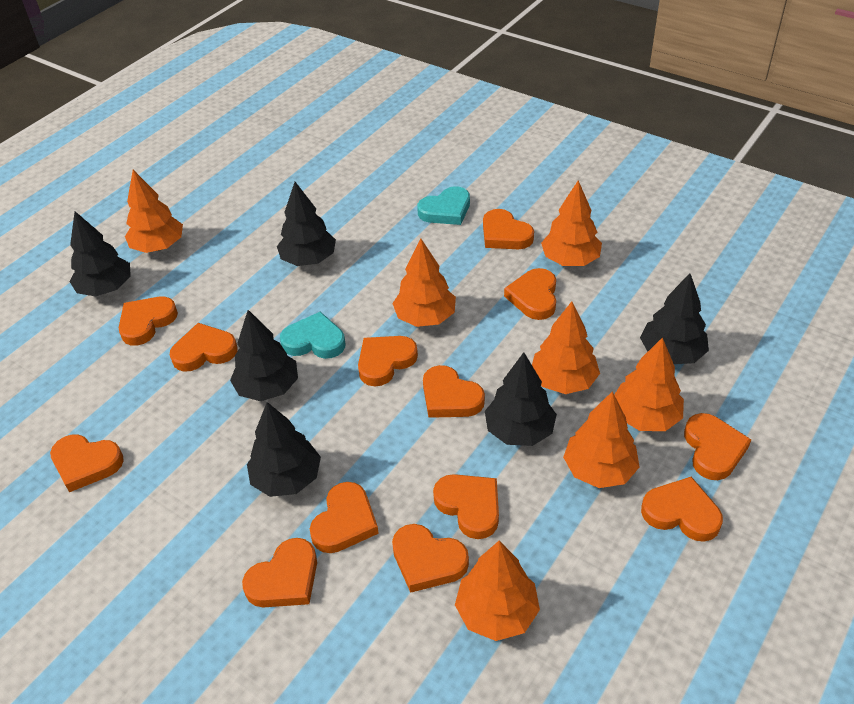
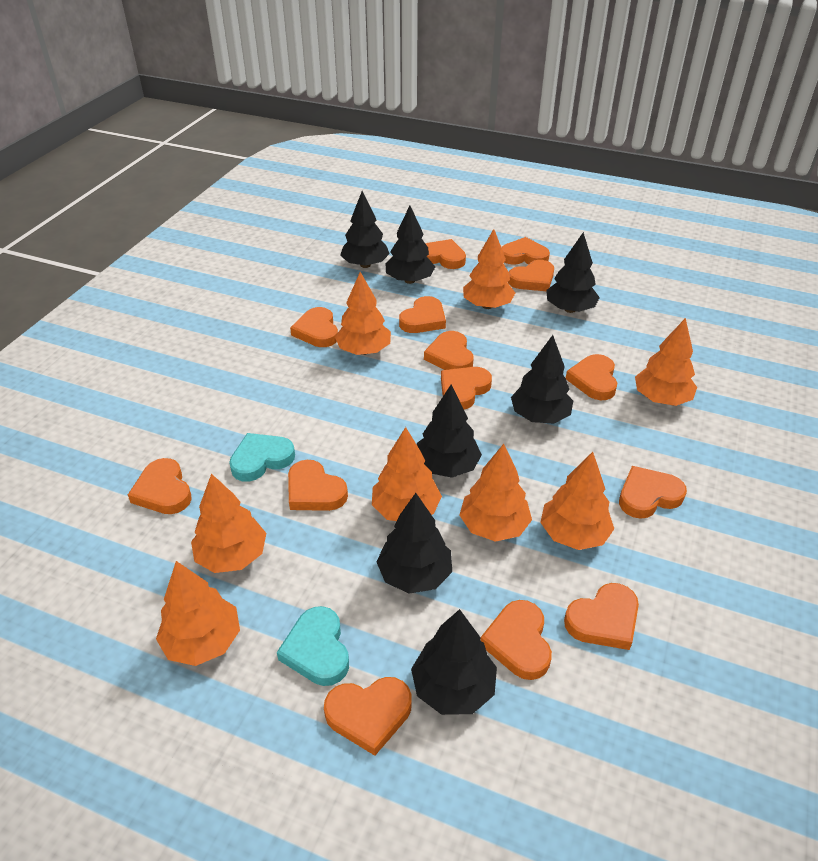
black tree: [69,211,131,297] [230,310,298,401] [247,402,321,497] [277,182,336,266] [485,352,557,446] [640,273,709,364] = 6 -> [340,191,390,268] [376,493,452,594] [385,206,435,284] [411,609,497,715] [417,384,482,478] [511,335,573,424] [546,232,600,313] = 7
orange heart: [50,434,124,492] [119,297,178,346] [170,323,238,372] [242,538,317,607] [310,482,379,553] [358,336,418,386] [392,524,469,593] [423,365,485,418] [433,474,499,539] [483,209,534,249] [504,268,556,320] [641,477,723,542] [684,413,751,480] = 13 -> [128,458,192,514] [288,460,348,511] [290,307,338,347] [324,677,412,756] [399,296,446,333] [424,331,474,370] [425,239,466,269] [441,367,492,409] [480,600,552,680] [501,237,550,264] [508,260,554,291] [564,583,639,650] [566,354,617,400] [619,466,687,519] = 14
orange tree: [125,170,183,253] [392,238,456,327] [455,541,540,641] [532,301,600,394] [541,181,602,266] [563,392,639,488] [614,337,684,431] = 7 -> [156,561,240,666] [191,474,266,573] [335,272,391,355] [372,427,442,521] [459,444,532,542] [463,229,515,309] [540,452,614,550] [635,318,697,406] = 8

